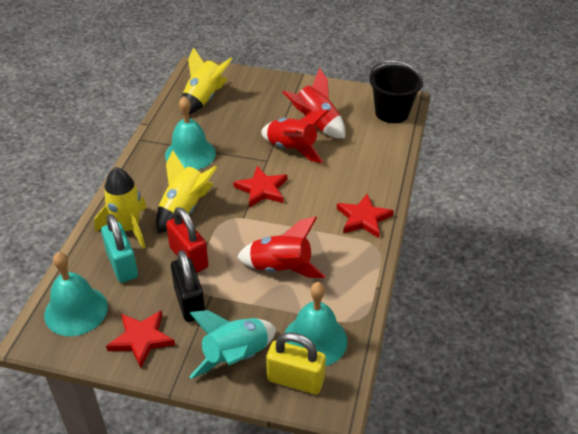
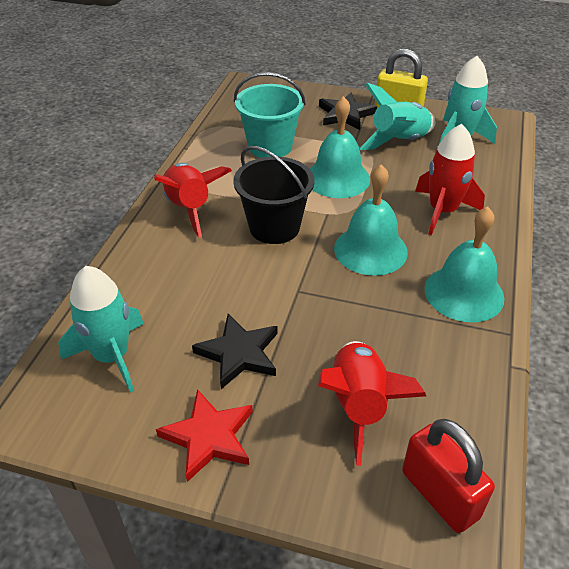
black padlock: [171,250,205,322] = 1 -> none = 0
black star: none = 0 -> [192,314,278,389] [319,93,377,130] = 2
red star: [106,310,175,368] [233,166,287,208] [337,193,394,238] = 3 -> [156,389,253,482] = 1
turquoise bucket: none = 0 -> [234,72,306,158] = 1
turquoise padlock: [101,214,138,283] = 1 -> none = 0
turquoise rocket: [189,310,276,379] = 1 -> [58,266,144,392] [359,83,436,150] [439,56,497,144] = 3
yellow rocket: [94,167,147,249] [156,150,217,233] [182,48,232,115] = 3 -> none = 0

